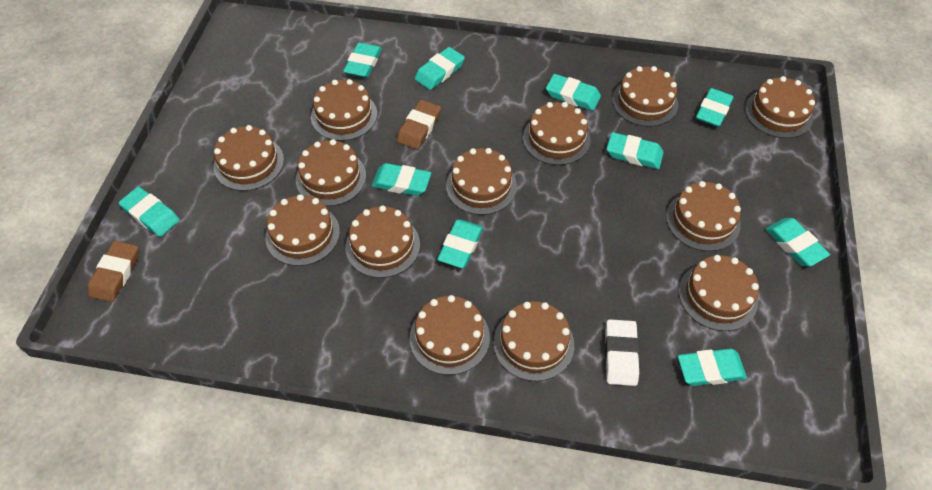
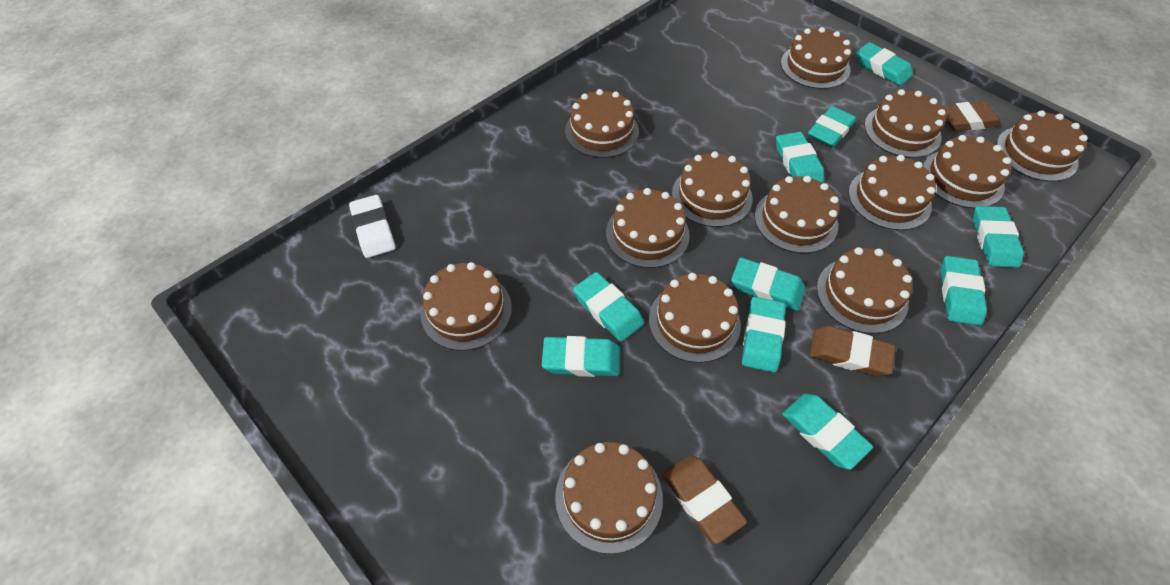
brown eraser: [88,241,139,302] [397,100,441,150] = 2 -> [662,455,747,544] [810,326,896,376] [941,102,1001,131] = 3

